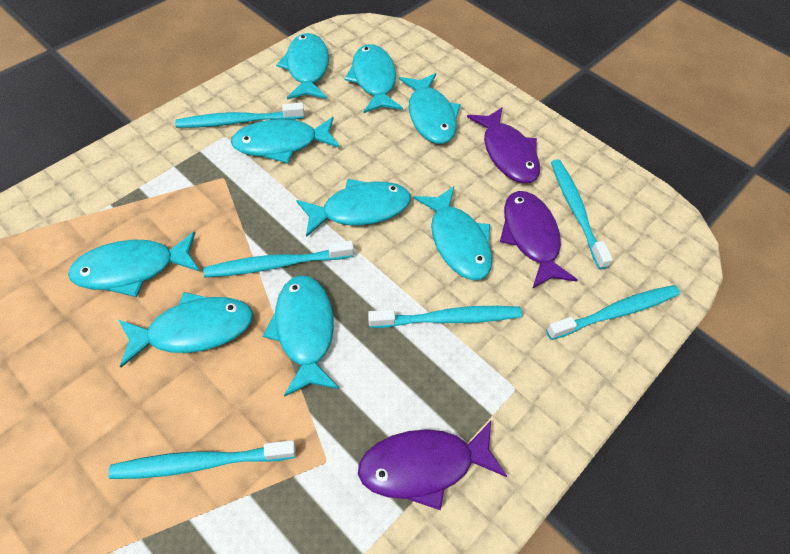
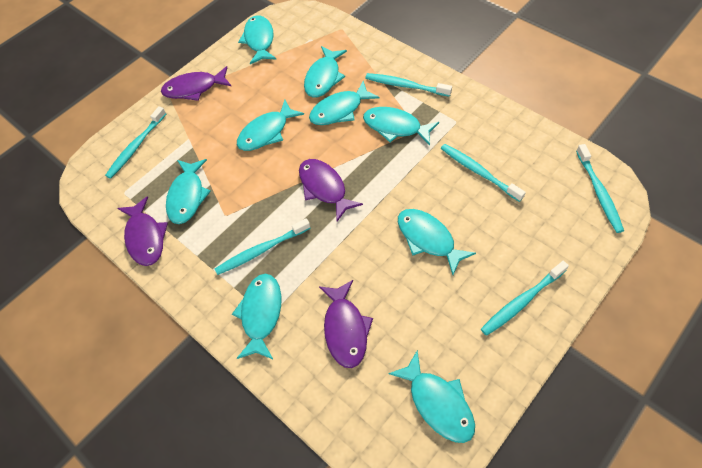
purple fish: [358,421,507,510] [467,107,540,183] [500,191,578,289] = 3 -> [117,196,168,266] [161,66,231,101] [299,159,363,221] [319,280,373,368] = 4

